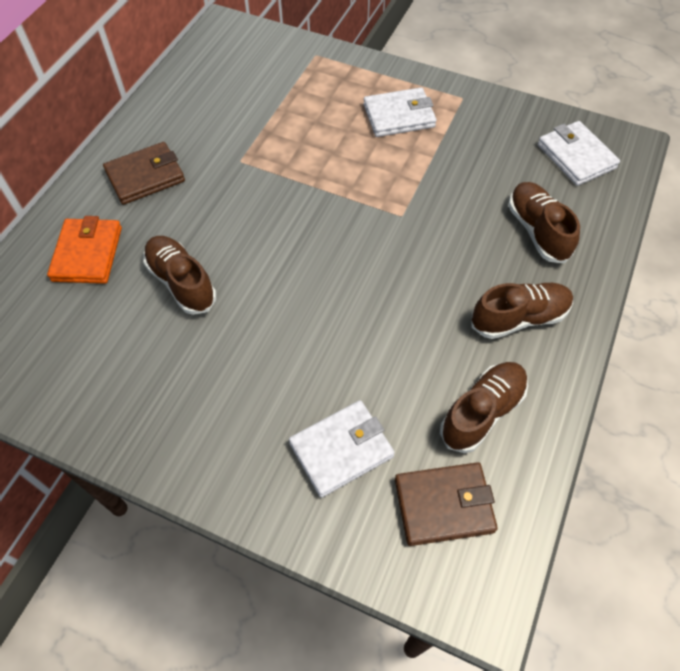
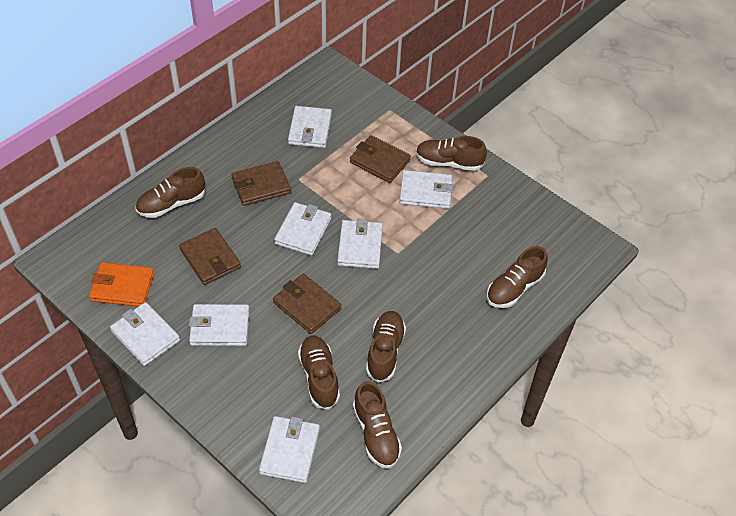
brown shoe: [143,236,216,315] [440,362,528,453] [472,283,573,339] [508,182,580,263] = 4 -> [136,167,205,218] [298,336,340,410] [353,381,402,469] [366,311,406,383] [416,136,487,171] [487,246,548,308] = 6
brown wallet: [103,142,185,205] [395,462,498,546] = 2 -> [179,228,241,285] [231,161,291,206] [273,274,341,334] [350,135,411,183] = 4
white wallet: [289,400,395,498] [363,87,437,137] [538,121,620,186] = 3 -> [110,302,180,366] [189,304,250,346] [259,416,320,483] [274,202,331,256] [288,106,332,148] [337,219,383,269] [399,170,453,209] = 7

